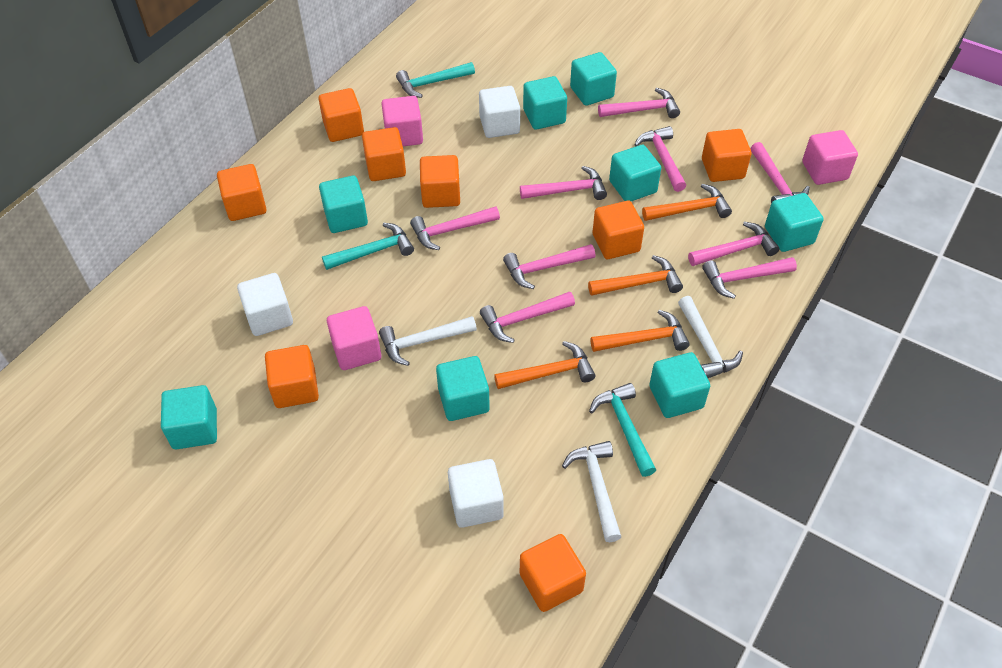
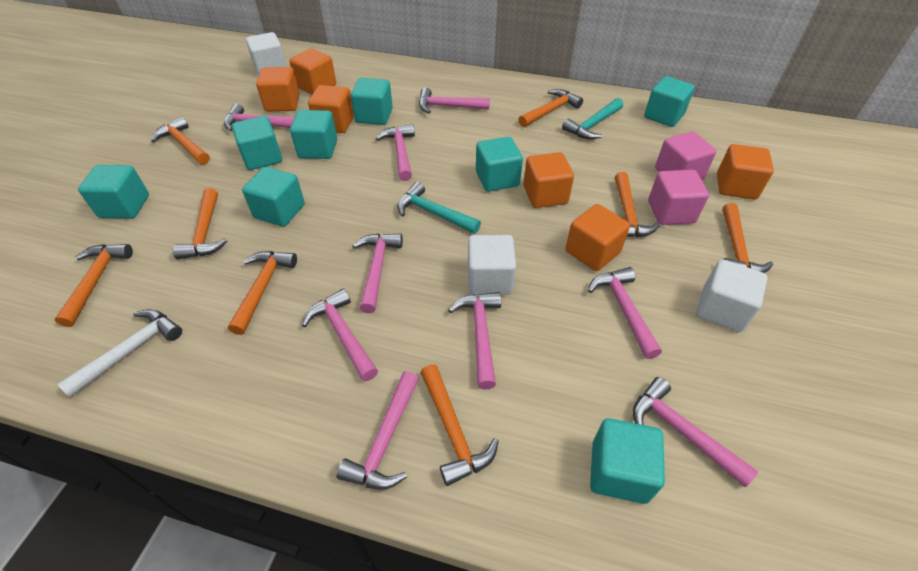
orange cube: [217,164,267,221] [265,345,319,408] [318,88,364,142] [362,127,406,181] [420,155,460,208] [520,534,586,612] [593,201,644,259] [702,129,751,182] = 8 -> [256,67,300,112] [289,48,336,95] [308,85,354,133] [523,152,574,208] [566,204,630,271] [717,144,774,200] = 6
orange hammer: [494,341,595,389] [588,255,683,296] [590,310,690,352] [642,184,732,221] = 4 -> [54,244,133,327] [151,117,210,165] [173,188,227,259] [228,251,297,335] [420,364,499,486] [518,89,583,127] [615,172,660,237] [723,203,773,273] = 8
pink cube: [327,306,381,370] [381,96,423,146] [802,130,858,185] = 3 -> [648,170,709,225] [655,131,716,180] = 2
turquoise hammer: [322,223,414,270] [396,62,475,98] [589,383,656,477] = 3 -> [397,182,481,234] [562,98,623,139] = 2
white hammer: [379,316,477,366] [562,441,621,542] [678,296,743,378] = 3 -> [57,309,182,397] = 1

